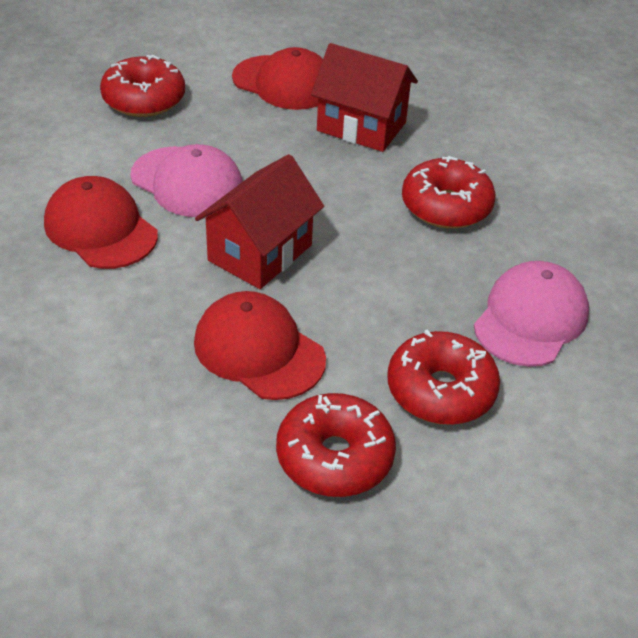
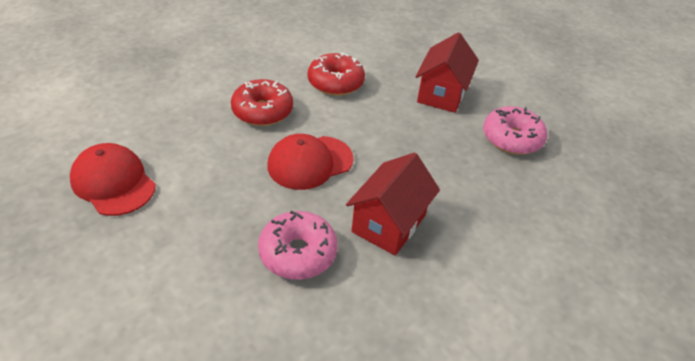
pink cap: [130,144,243,217] [474,261,589,367] = 2 -> none = 0
pink donut: none = 0 -> [258,211,338,280] [483,106,547,155] = 2
red cap: [44,176,158,269] [194,291,326,400] [232,47,323,110] = 3 -> [70,143,156,216] [267,134,354,190] = 2
red donut: [100,55,185,117] [276,393,396,497] [387,330,500,425] [402,156,496,229] = 4 -> [231,79,293,126] [308,53,365,96] = 2

